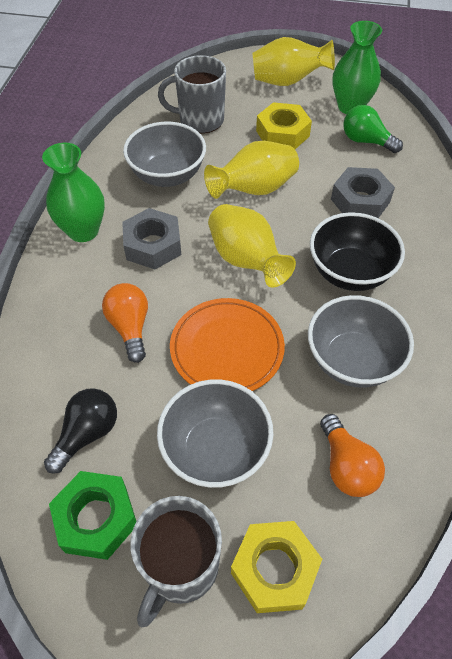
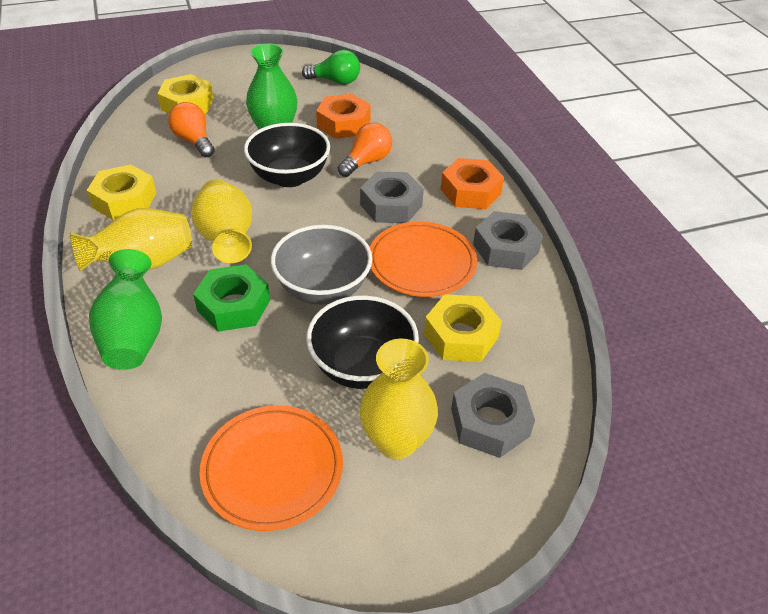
black bowl: [310,212,405,291] = 1 -> [244,123,330,187] [306,296,419,389] = 2
black light bulb: [44,388,117,474] = 1 -> none = 0
grey bowl: [123,122,206,187] [157,379,273,488] [308,295,414,388] = 3 -> [271,225,372,305] = 1
grey mug: [131,496,222,627] [158,55,226,134] = 2 -> none = 0
grey nut: [122,208,181,269] [331,167,395,218] = 2 -> [360,172,424,223] [451,373,535,458] [473,211,543,270] = 3
orange nut: none = 0 -> [316,94,371,139] [441,158,504,209] = 2
orange plate: [170,298,285,391] = 1 -> [199,405,343,531] [370,222,477,297] = 2
yellow nut: [231,521,322,613] [256,102,312,149] = 2 -> [86,164,156,220] [157,74,214,113] [424,294,502,362] = 3

